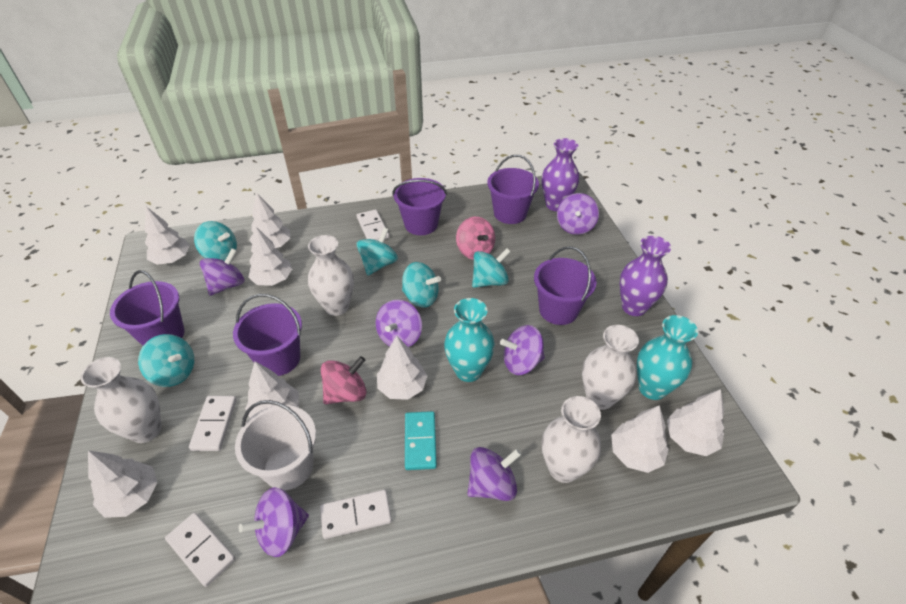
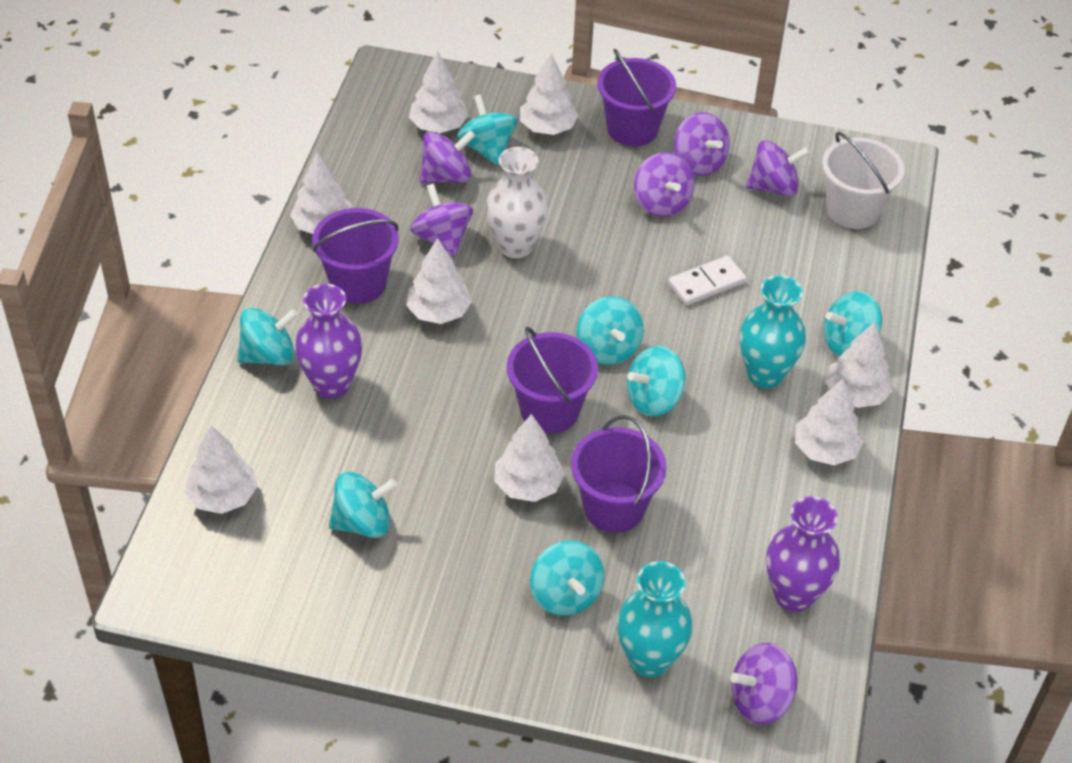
pink spinning top: [321,356,366,404] [456,217,495,260] = 2 -> none = 0
purple bucket: [110,270,185,346] [233,294,302,376] [392,178,447,235] [487,155,539,224] [534,247,597,325] = 5 -> [312,208,399,304] [507,327,598,434] [571,415,667,533] [597,49,676,146] = 4
turquoise domino: [405,411,437,470] = 1 -> none = 0
turquoise spinning top: [138,334,194,387] [194,221,237,261] [356,228,398,275] [402,262,441,308] [472,248,511,288] = 5 -> [237,308,298,366] [329,472,397,538] [457,94,517,165] [530,540,605,616] [577,296,644,365] [627,346,685,416] [824,291,882,357] = 7
white domino: [165,513,235,587] [189,396,236,451] [320,490,392,539] [357,209,389,241] = 4 -> [668,256,746,306] = 1
white vase: [81,357,162,443] [308,235,354,316] [542,396,601,483] [582,325,639,410] = 4 -> [486,147,548,258] = 1

